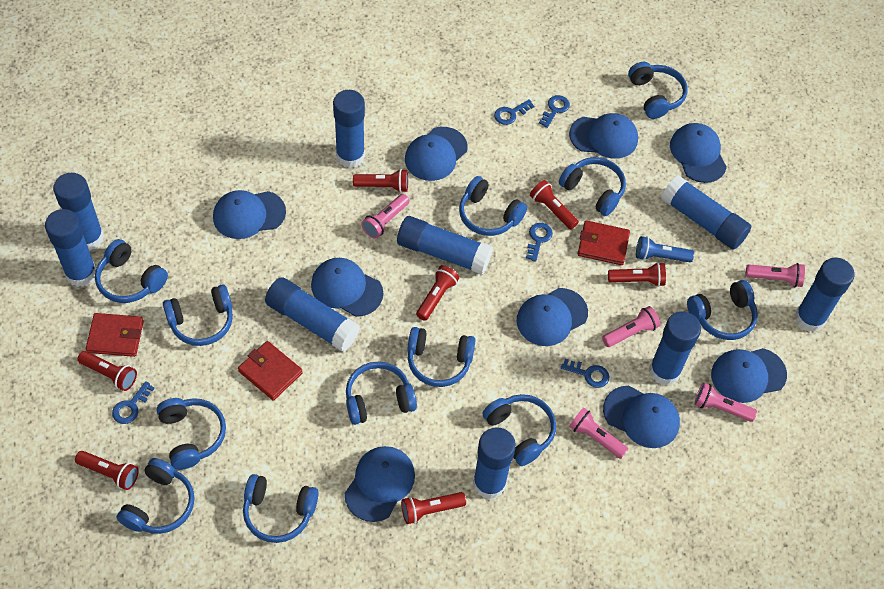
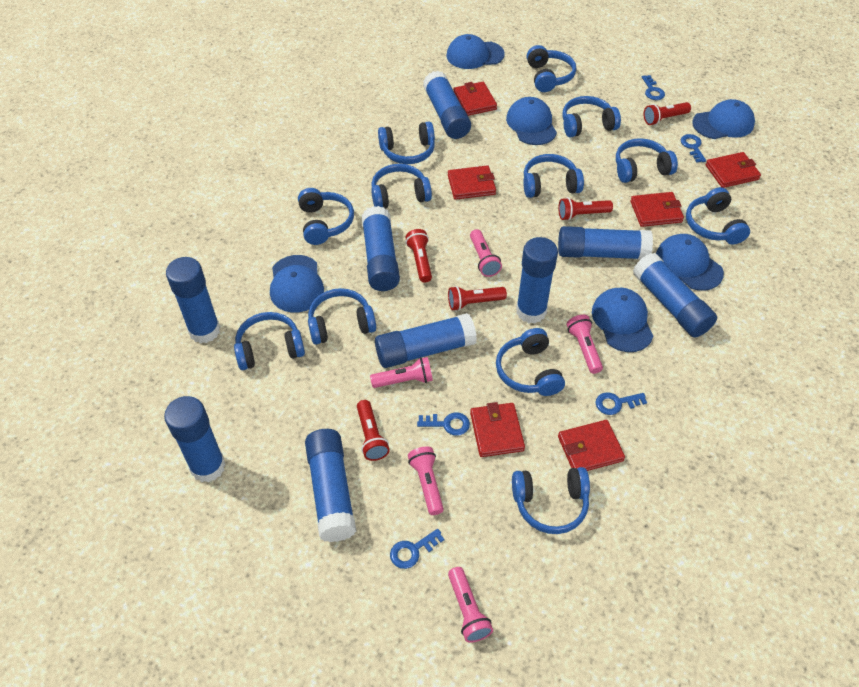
blue cap: [213,190,286,239] [311,258,383,317] [345,446,415,522] [405,127,468,181] [517,288,588,346] [569,113,638,159] [603,386,680,448] [670,123,727,183] [711,348,787,403] = 9 -> [270,255,324,313] [447,34,505,69] [506,97,557,145] [592,288,653,352] [656,234,724,291] [692,99,755,139] = 6
blue flashlight: [636,236,694,262] = 1 -> none = 0
red flashlight: [75,451,139,490] [78,351,137,391] [353,169,408,193] [401,492,466,524] [416,265,459,321] [530,180,579,229] [608,262,666,287] = 7 -> [357,400,390,461] [405,229,432,282] [448,286,507,311] [558,197,613,221] [643,102,691,125] = 5
red wallet: [86,313,144,357] [238,341,303,401] [578,220,630,265] = 3 -> [448,165,496,200] [453,82,497,116] [470,402,525,457] [558,420,625,471] [630,192,684,227] [705,152,761,188] = 6

